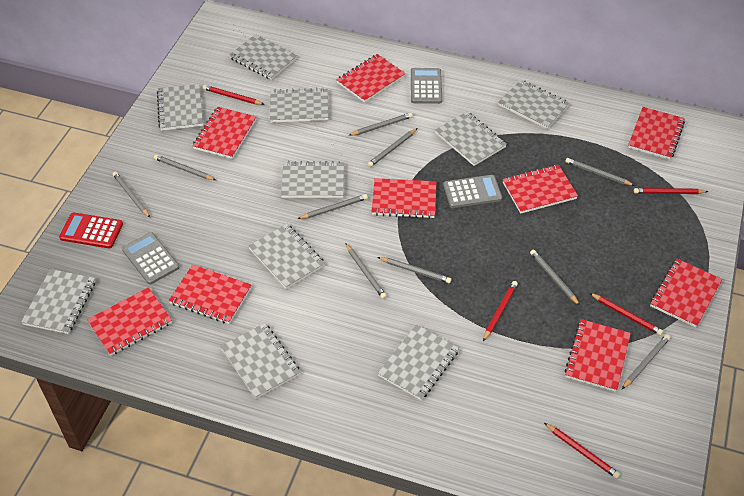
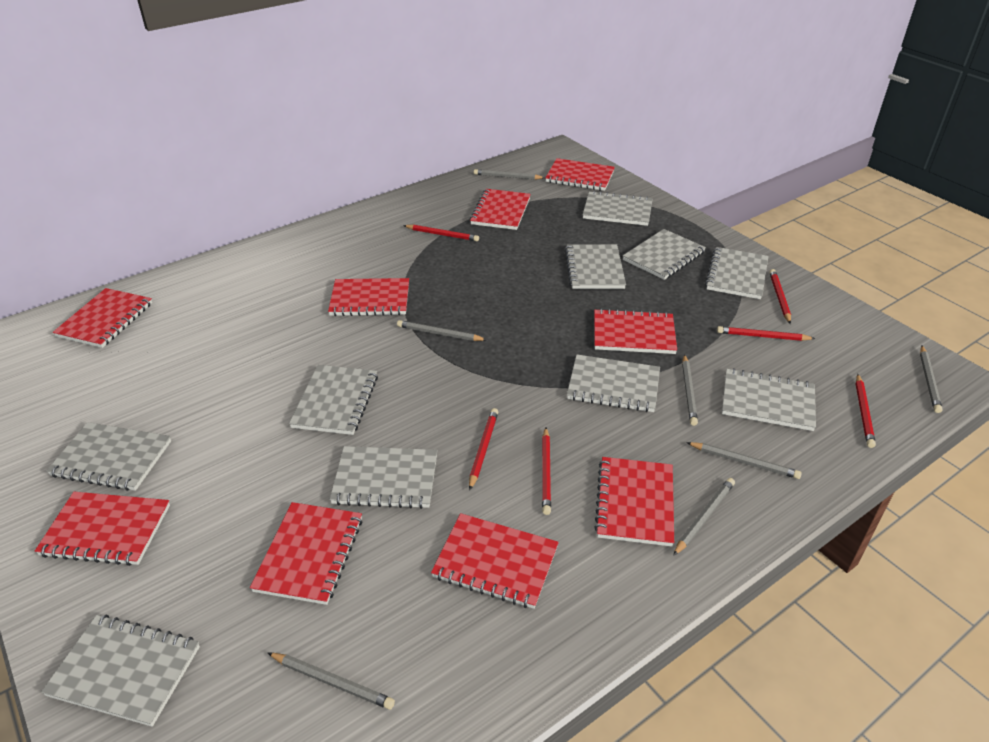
grey calculator: [122,232,179,284] [411,68,442,104] [443,175,502,208] = 3 -> none = 0
grey pencil: [113,172,150,218] [154,155,216,180] [298,194,368,219] [346,244,387,299] [348,113,413,136] [368,128,417,167] [378,257,451,283] [530,250,580,306] [565,158,635,186] [622,334,670,389] = 10 -> [268,653,395,710] [397,320,487,341] [474,169,545,180] [673,478,735,556] [682,354,698,426] [686,442,802,479] [920,346,942,413] = 7
red calculator: [59,213,123,248] = 1 -> none = 0
red pencil: [203,85,265,105] [483,281,518,341] [544,423,620,479] [590,293,663,335] [634,188,709,194] = 5 -> [403,225,479,241] [469,408,498,491] [542,427,551,515] [717,326,815,341] [769,269,791,324] [856,374,876,448] = 6

